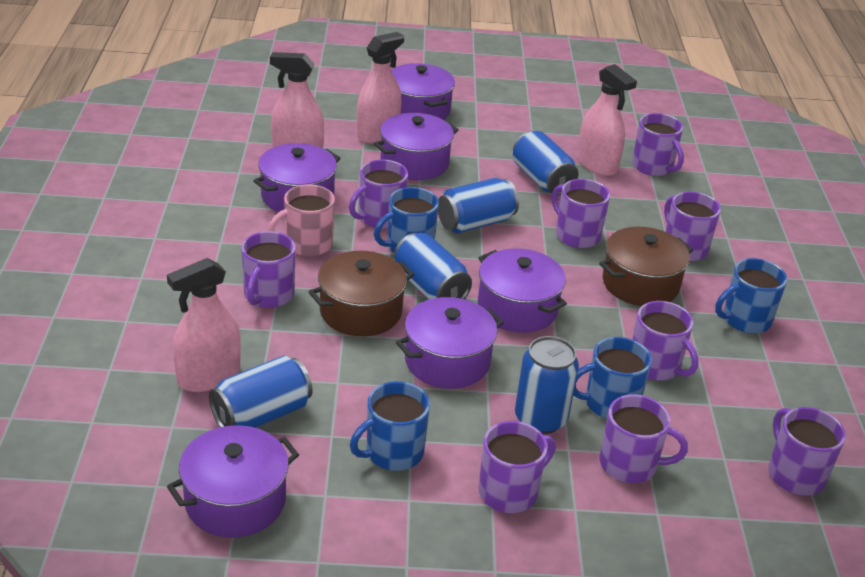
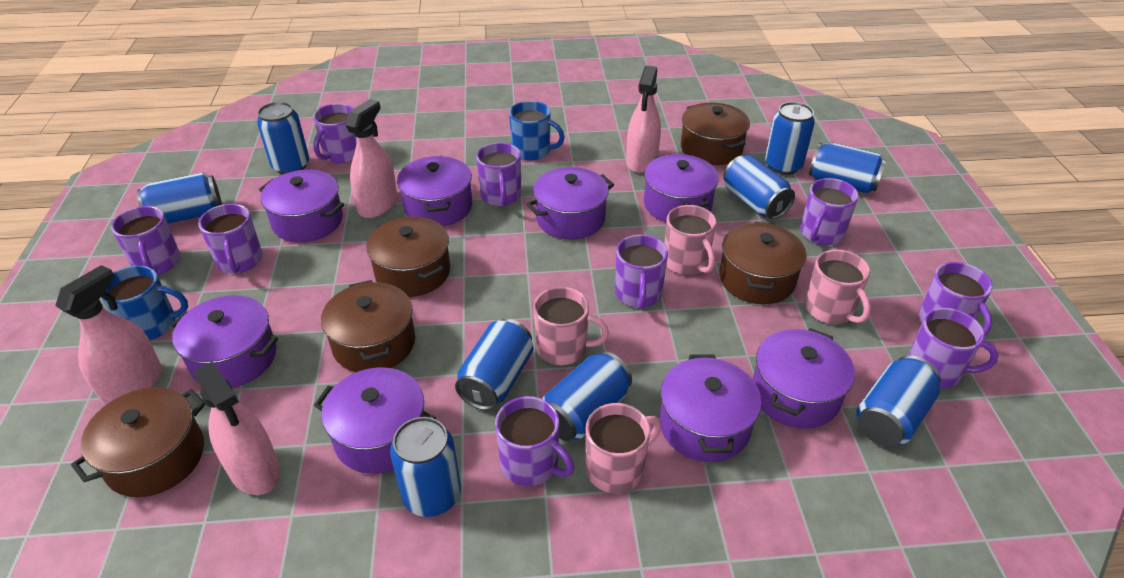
blue can: [209,356,313,428] [394,233,472,299] [438,178,519,233] [513,131,579,195] [515,336,579,434] = 5 -> [137,173,222,224] [257,102,309,174] [390,417,461,517] [455,319,533,410] [543,351,632,441] [724,155,795,220] [765,102,815,175] [809,142,886,194] [856,356,941,447] = 9
blue mug: [350,381,430,471] [374,187,439,253] [573,337,652,419] [715,258,787,333] = 4 -> [102,265,188,340] [509,101,565,161] = 2
brown pot: [309,251,414,336] [599,227,693,306] = 2 -> [71,387,206,497] [321,280,415,372] [366,216,450,297] [681,102,750,165] [719,222,806,304] = 5
pink mug: [268,184,335,257] = 1 -> [533,287,609,365] [586,403,661,493] [664,205,716,275] [805,250,871,324] = 4
purple pot: [167,425,299,538] [253,143,341,212] [374,113,458,180] [391,63,455,120] [396,297,504,388] [478,248,567,333] = 6 -> [169,295,278,388] [259,170,344,243] [314,367,436,474] [397,156,472,226] [526,167,614,240] [644,154,719,222] [659,354,761,462] [753,328,855,429] = 8

